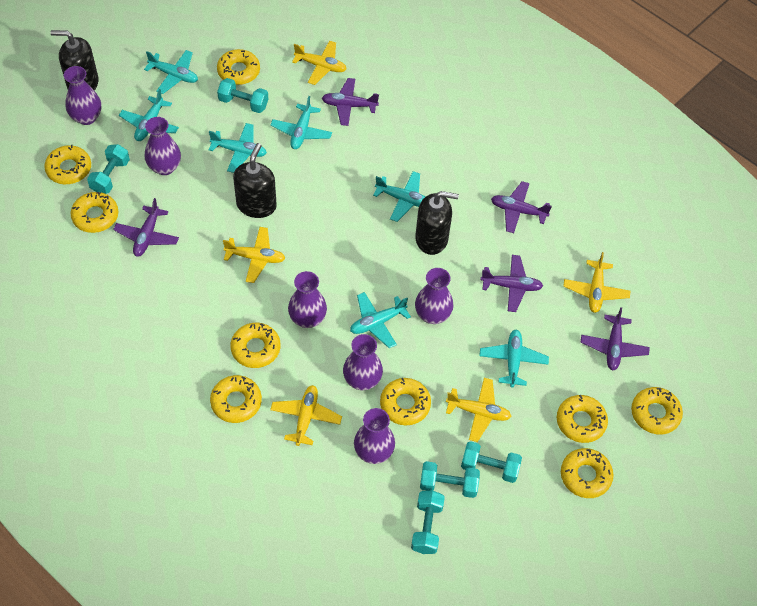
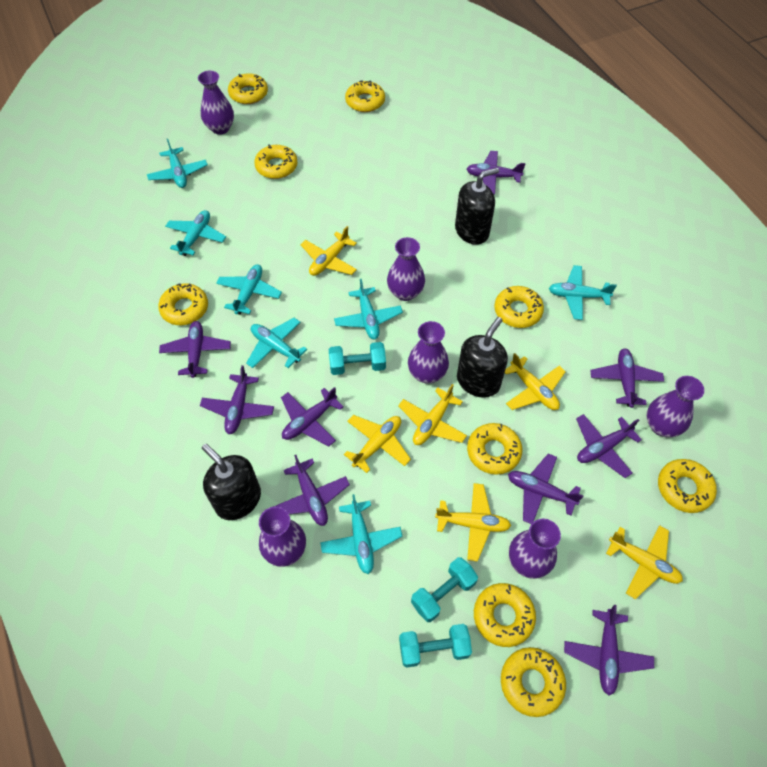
purple plane: [113,198,179,257] [322,78,379,126] [481,255,543,312] [491,181,552,233] [581,307,650,370] = 5 -> [159,321,231,378] [200,365,274,434] [273,455,350,526] [281,387,344,447] [467,151,526,195] [508,454,583,524] [564,605,654,696] [576,414,642,478] [590,349,664,408] = 9
turquoise dumbbell: [87,144,130,194] [217,78,268,113] [411,490,445,554] [420,461,480,498] [461,441,522,483] = 5 -> [329,342,386,375] [399,624,472,668] [411,557,478,622] = 3
yellow plane: [223,227,285,283] [270,385,342,446] [292,41,346,85] [446,378,512,442] [563,252,630,313] = 5 -> [301,226,357,276] [344,415,411,473] [398,384,467,445] [435,483,511,562] [505,353,566,410] [606,525,683,599] = 6

